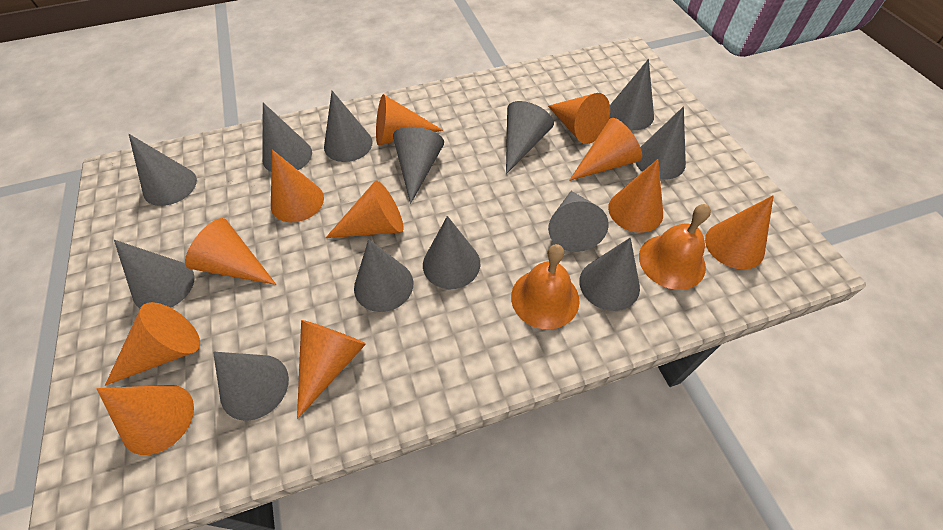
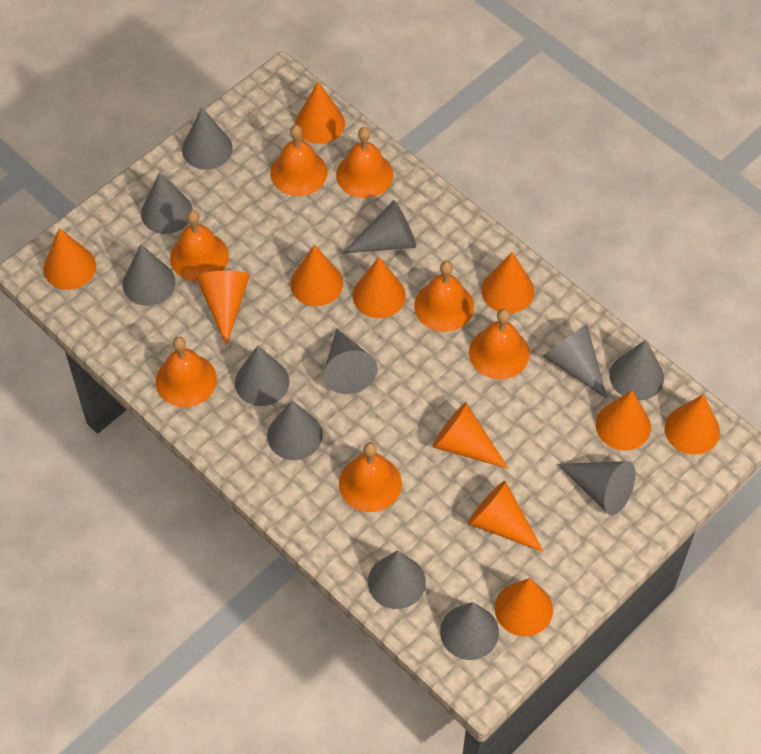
grey cone: [114,240,194,308] [129,134,197,206] [213,352,289,421] [262,103,312,172] [324,91,373,162] [354,239,413,312] [393,127,444,204] [423,216,480,289] [506,101,554,174] [548,191,609,252] [579,237,640,311] [609,59,654,130] [635,106,686,179] = 13 -> [123,244,176,306] [141,172,193,234] [182,107,233,170] [235,346,289,406] [267,400,323,460] [323,328,378,394] [343,200,416,253] [368,550,426,609] [440,602,499,660] [543,324,607,399] [557,461,636,515] [610,340,664,401] = 12
orange bell: [511,244,580,330] [639,204,711,290] = 2 -> [156,337,217,407] [170,210,229,281] [270,125,327,196] [336,127,393,198] [339,442,402,512] [414,261,474,332] [469,309,530,379] = 7

